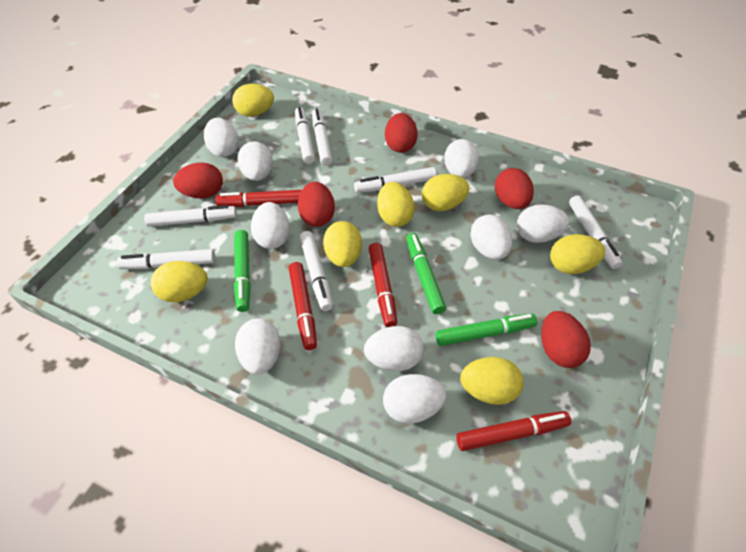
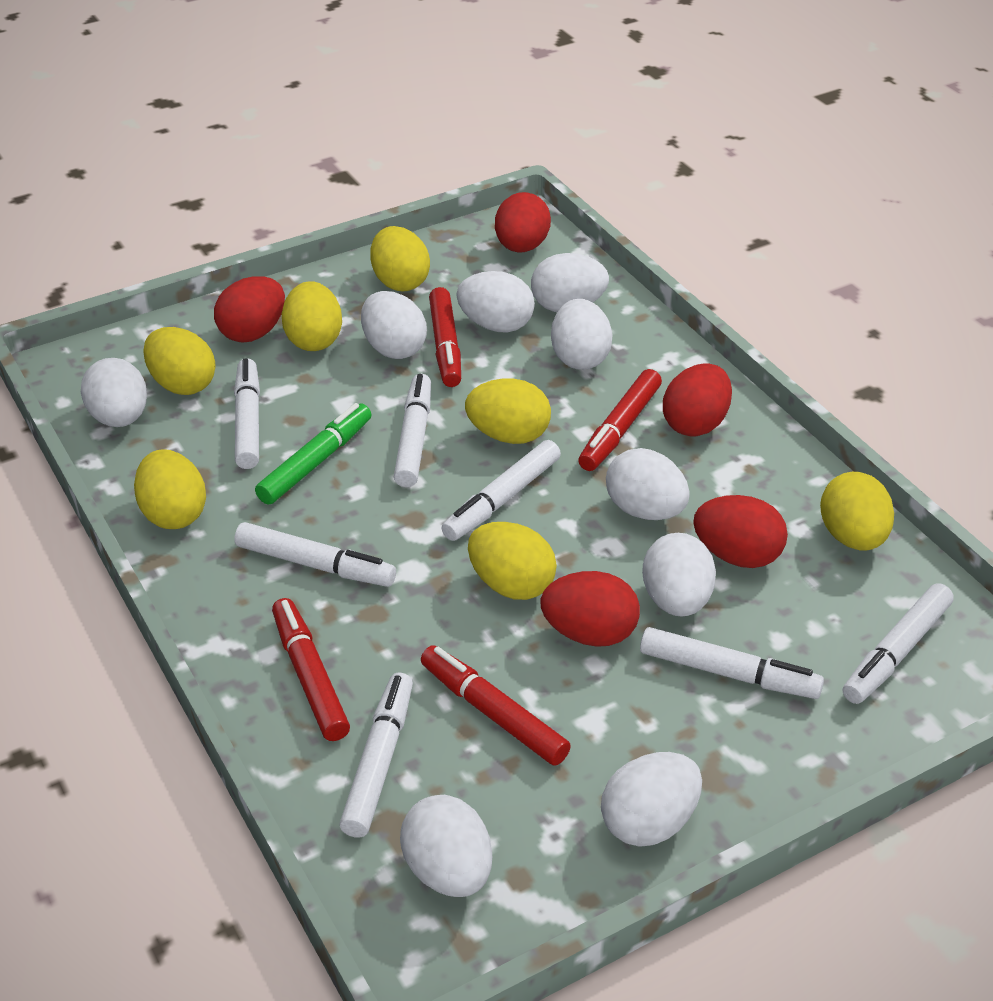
green marker: [234,230,251,312] [406,233,446,314] [436,314,537,346] = 3 -> [255,403,371,505] = 1

